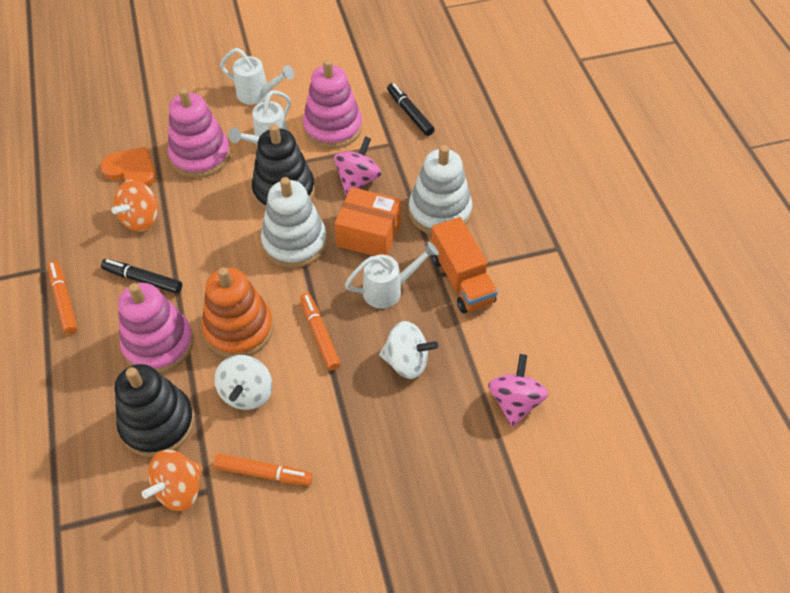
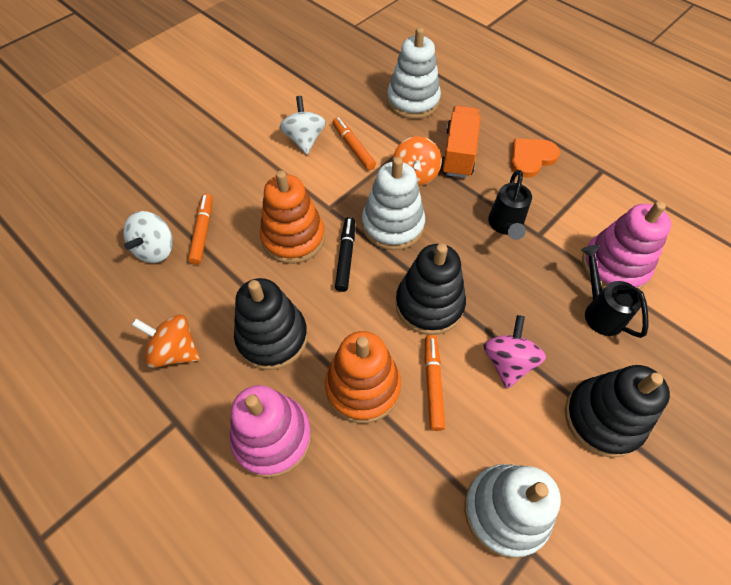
black marker: [101,259,182,294] [387,83,435,136] = 2 -> [335,217,355,292] = 1
black stacking toy: [115,364,195,457] [252,124,315,210] = 2 -> [234,278,308,370] [395,243,466,335] [565,365,670,458] = 3
black watering can: none = 0 -> [488,170,532,240] [581,245,648,338] = 2
orange box: [334,187,401,256] = 1 -> none = 0
orange stacking toy: [202,267,274,358] = 1 -> [260,170,325,264] [325,331,401,423] = 2
pink spinning top: [334,136,381,196] [488,354,548,427] = 2 -> [484,315,546,389] = 1
pink stacking toy: [118,283,194,373] [168,88,230,178] [303,59,362,149] = 3 -> [230,385,312,478] [582,201,671,289] = 2
white stacking toy: [261,177,327,268] [409,145,472,234] = 2 -> [362,157,425,250] [387,27,441,119] [464,464,561,558] = 3
white watering can: [220,48,294,105] [228,90,291,145] [345,242,439,309] = 3 -> none = 0

